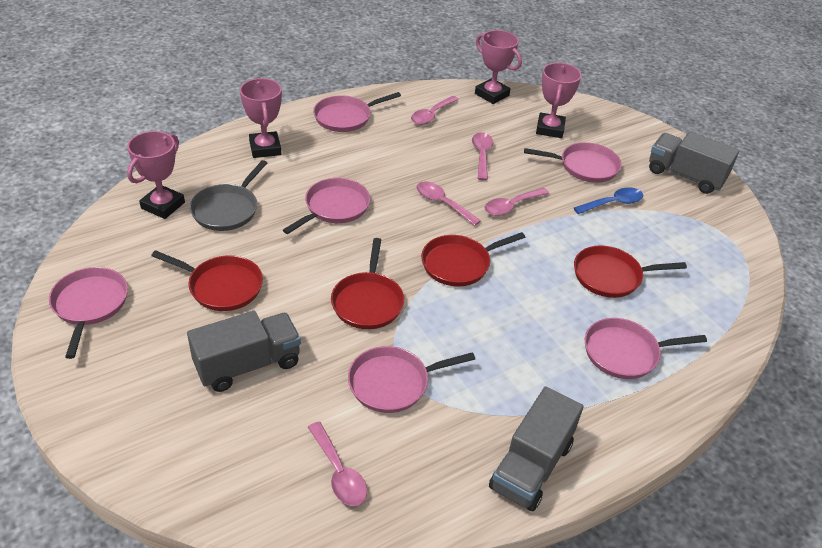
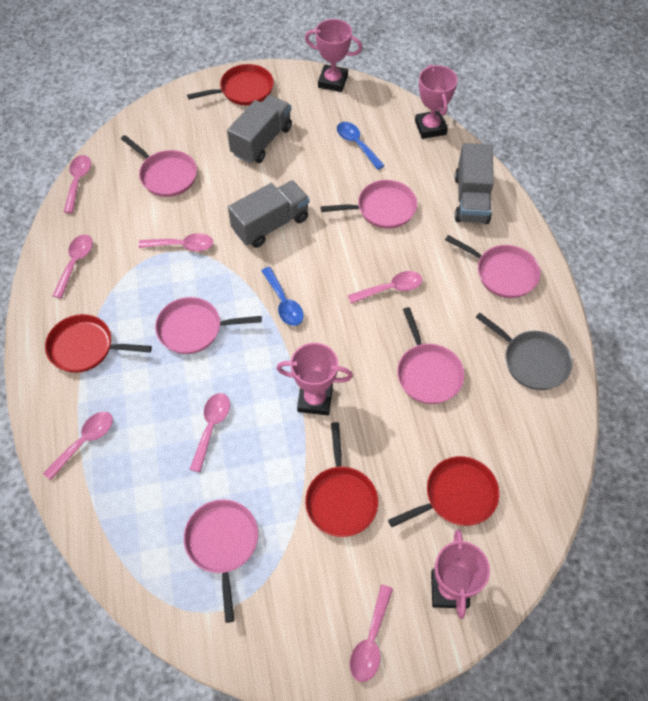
blue spoon: [574,187,643,214] = 1 -> [261,267,304,326] [337,122,385,170] = 2
pink spoon: [308,422,367,506] [411,96,459,125] [416,181,481,226] [472,132,493,181] [485,188,549,216] = 5 -> [43,412,113,480] [53,235,93,299] [64,155,91,213] [139,233,213,252] [189,393,230,472] [348,271,422,304] [350,585,393,682] = 7

